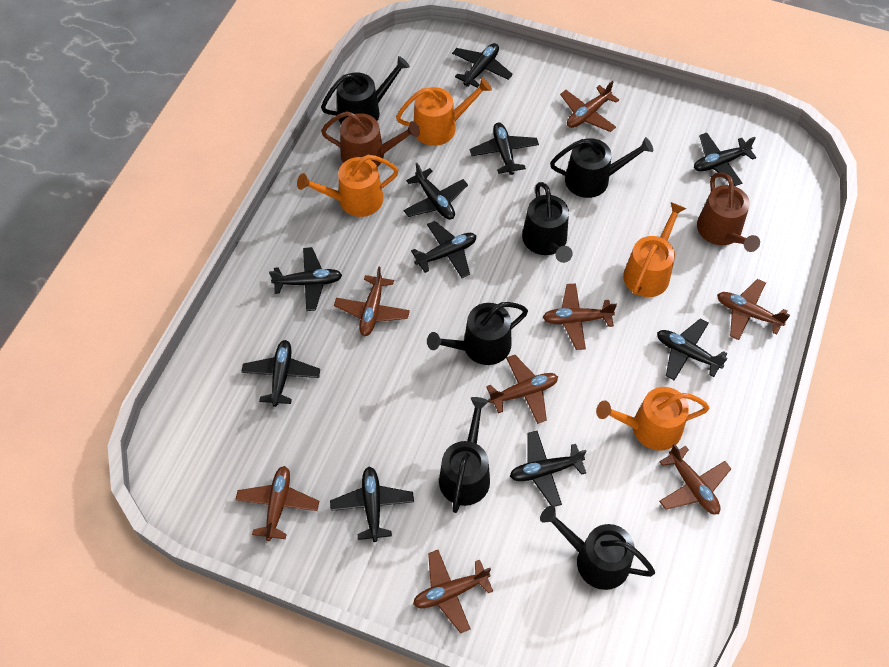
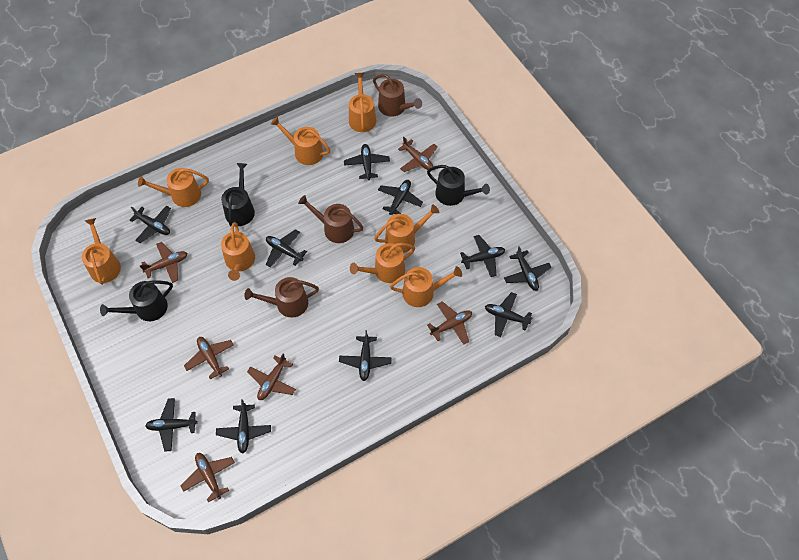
black watering can: [321,56,410,123] [427,302,528,365] [439,397,490,513] [522,182,573,263] [540,506,655,590] [550,137,653,198] = 6 -> [100,281,173,321] [221,163,255,226] [427,165,490,206] = 3
brown plane: [235,466,319,541] [334,267,410,336] [413,550,493,634] [486,355,558,424] [543,283,617,350] [560,81,619,132] [659,443,731,515] [717,279,790,340] = 8 -> [140,242,187,283] [180,453,235,502] [184,337,234,380] [247,353,296,400] [398,137,438,172] [427,301,472,345] = 6
brown watering can: [321,111,420,167] [697,173,760,252] = 2 -> [244,277,319,318] [298,195,363,243] [373,74,422,117] = 3
orange watering can: [297,155,399,217] [396,78,492,146] [596,387,709,450] [623,202,686,297] = 4 -> [82,218,121,285] [138,168,209,207] [221,222,255,281] [271,117,330,165] [349,73,376,132] [350,243,415,283] [374,204,439,253] [390,266,462,307] = 8

